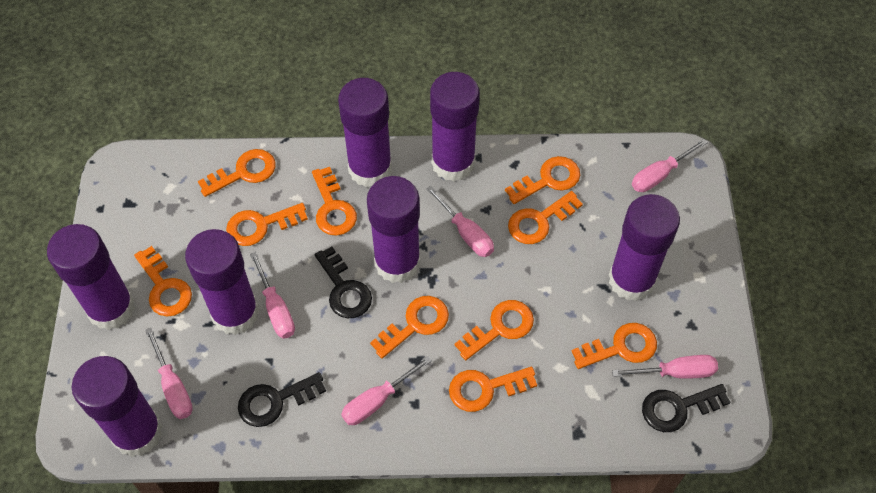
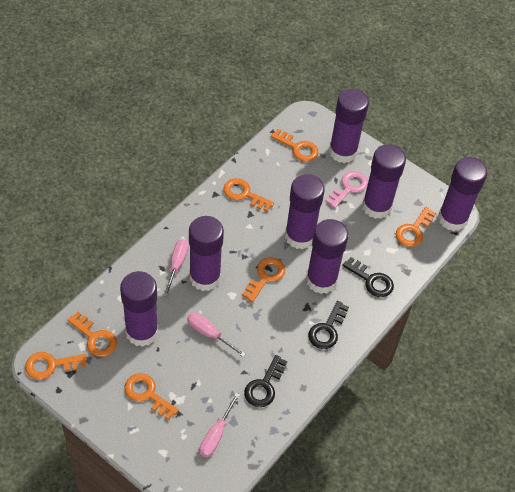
orange key: [134,246,192,317] [198,149,276,197] [226,203,308,246] [312,167,357,236] [370,296,449,359] [449,367,537,412] [455,300,534,360] [505,156,580,204] [508,191,583,244] [571,323,657,369] = 10 -> [25,352,87,379] [67,312,117,357] [124,373,179,420] [223,178,274,212] [242,258,285,302] [271,129,318,162] [396,207,436,247] = 7
pink key: none = 0 -> [325,171,368,208] = 1
pink screwdriver: [145,328,193,419] [250,252,295,339] [341,356,432,425] [426,186,494,257] [612,355,718,379] [632,139,708,192] = 6 -> [163,239,189,297] [187,312,245,357] [200,393,240,457] = 3

